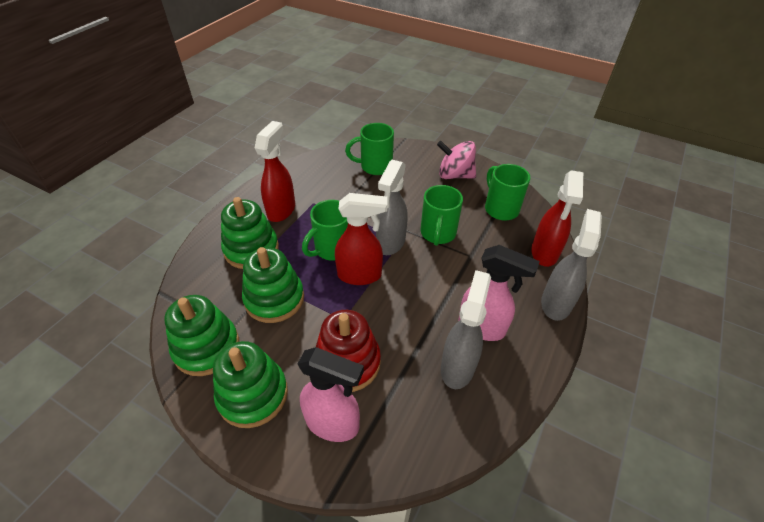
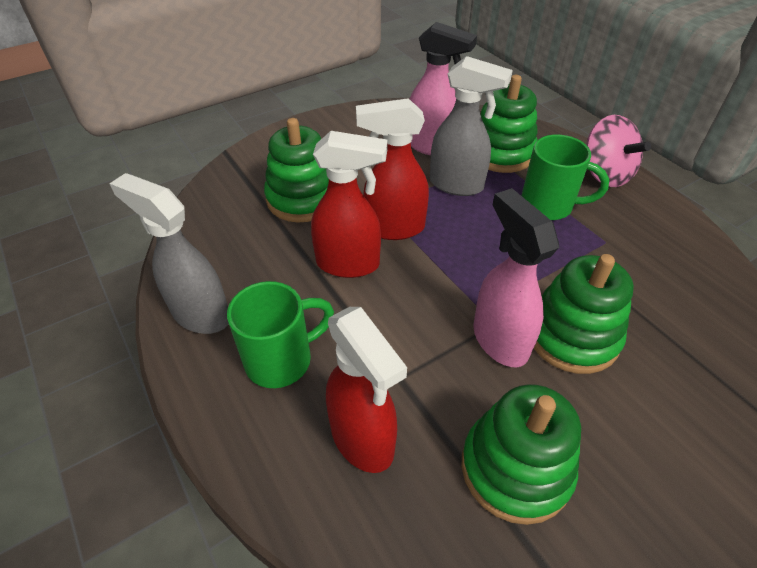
green mug: [302,200,348,261] [345,123,394,175] [421,185,463,246] [485,164,530,220] = 4 -> [227,281,334,388] [521,135,609,220] = 2
grey spray bottle: [376,160,408,255] [441,270,491,389] [541,209,602,321] = 3 -> [109,173,229,334] [430,56,513,196] = 2
red stacking toy: [316,310,381,392] = 1 -> none = 0

